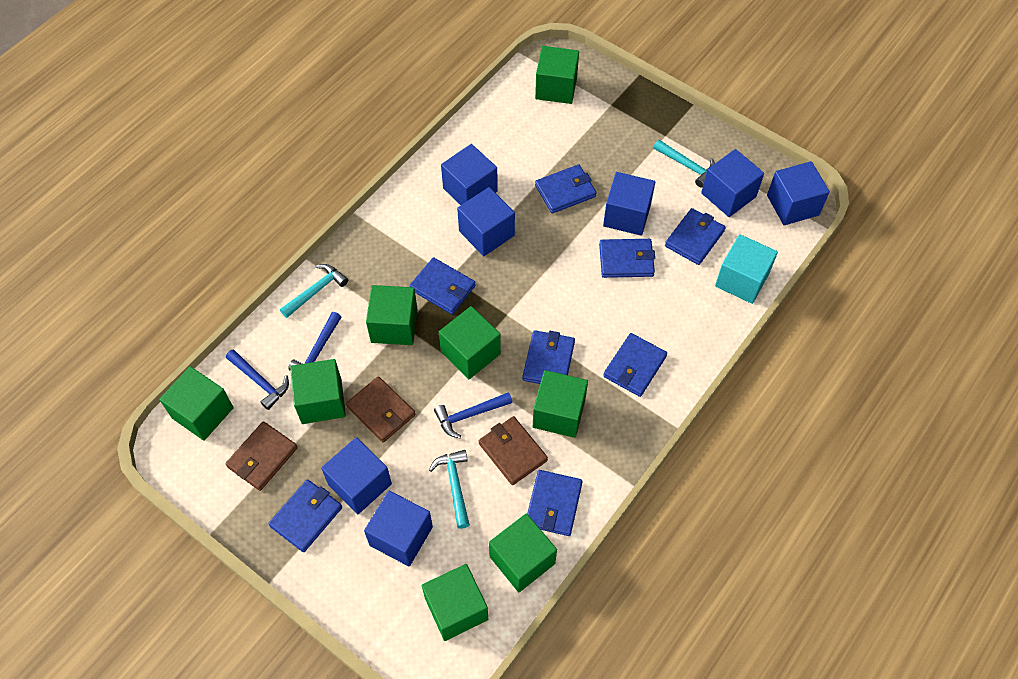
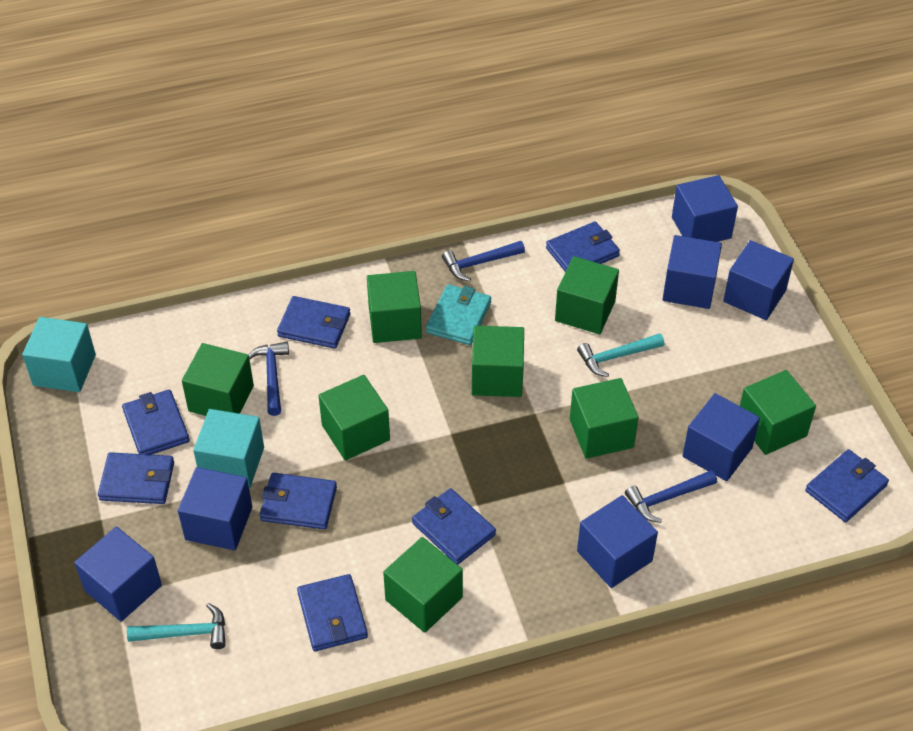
brown wallet: [225,421,298,491] [346,376,415,443] [479,416,548,485] = 3 -> none = 0
turquoise cube: [715,234,778,304] = 1 -> [22,317,96,392] [193,409,264,489] = 2
turquoise hammer: [280,264,348,318] [429,450,470,529] [653,140,715,188] = 3 -> [127,603,226,649] [577,333,664,377] = 2
turquoise wallet: none = 0 -> [426,284,491,345] = 1

